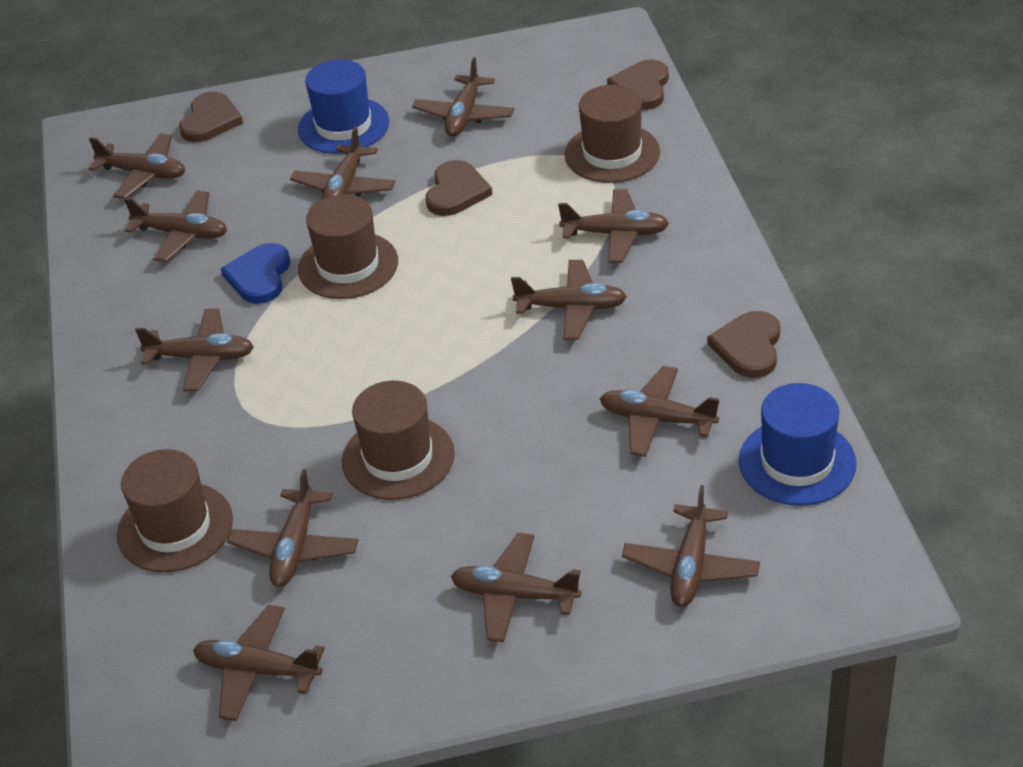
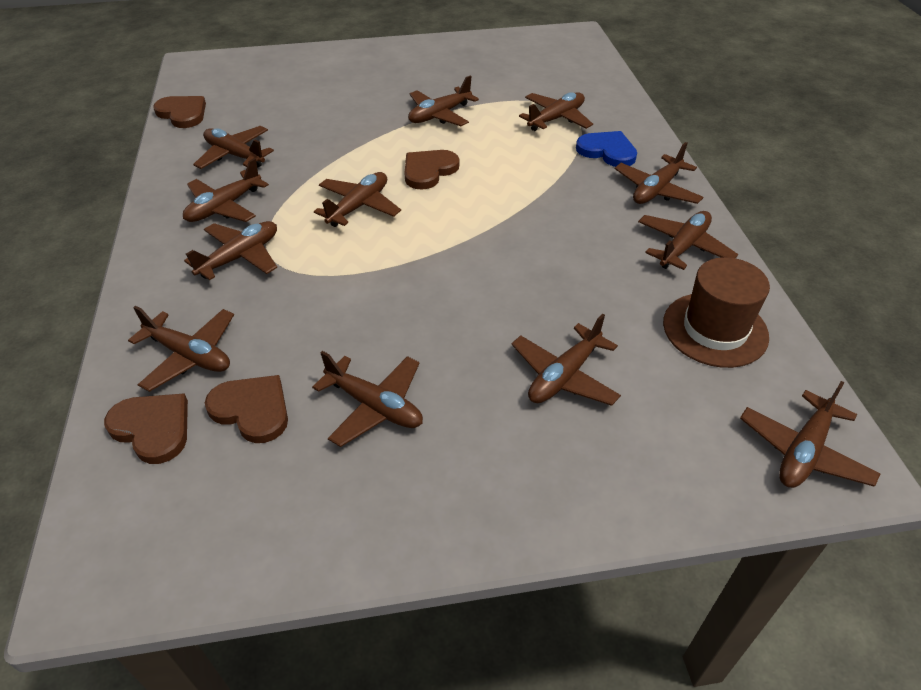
blue hat: [298,59,389,154] [739,383,857,506] = 2 -> none = 0
brown hat: [117,449,233,572] [298,194,398,299] [342,381,455,500] [564,85,660,183] = 4 -> [663,257,770,368] = 1

